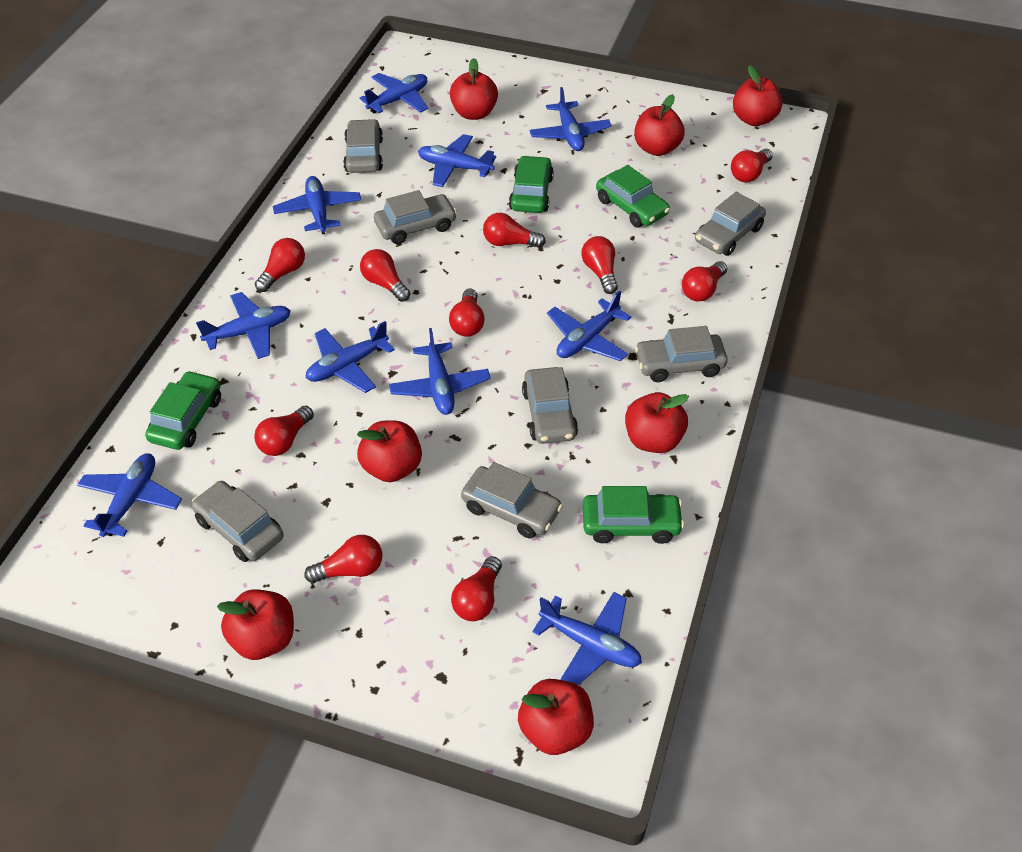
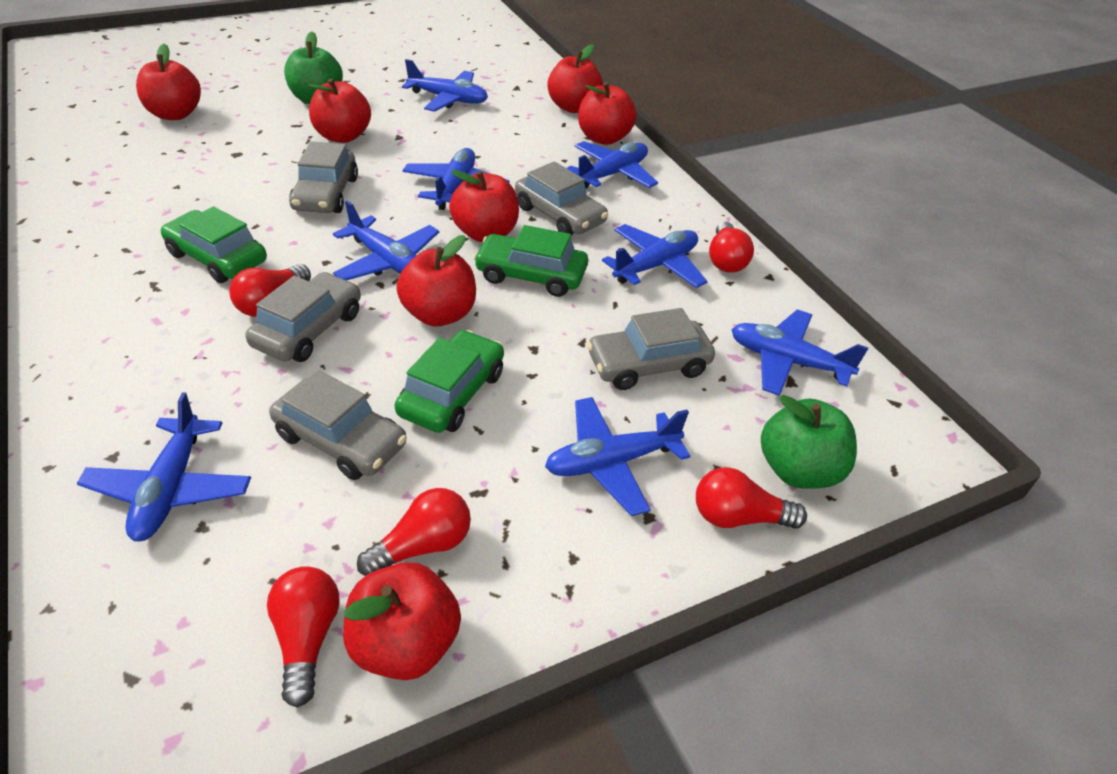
blue plane: [77,453,182,537] [196,292,291,359] [273,176,361,234] [306,321,395,393] [359,73,428,113] [389,328,490,415] [418,134,496,187] [530,87,612,151] [532,592,642,685] [547,290,631,361] = 10 -> [77,392,251,541] [333,201,439,280] [402,59,488,112] [402,148,509,210] [545,397,690,516] [567,141,658,189] [602,224,708,288] [731,310,868,396] = 8
green apple: none = 0 -> [284,32,343,104] [761,395,857,489] = 2
green car: [145,371,221,450] [509,156,554,213] [583,486,684,544] [596,165,670,227] = 4 -> [161,206,267,283] [395,330,504,433] [473,225,588,297] = 3
grey car: [192,481,284,562] [343,119,383,173] [374,190,457,244] [461,462,563,539] [522,367,578,444] [635,326,728,382] [695,192,766,256] = 7 -> [245,272,361,362] [269,370,407,480] [289,141,358,213] [515,161,608,236] [587,308,715,390] = 5
red light bulb: [254,406,314,456] [255,238,305,292] [304,535,382,583] [360,249,411,302] [449,288,485,337] [451,556,502,621] [483,213,546,248] [581,236,618,294] [682,261,727,301] [731,149,773,182] = 10 -> [229,264,311,317] [267,566,339,708] [357,488,471,576] [696,467,807,529] [709,222,754,273] = 5

